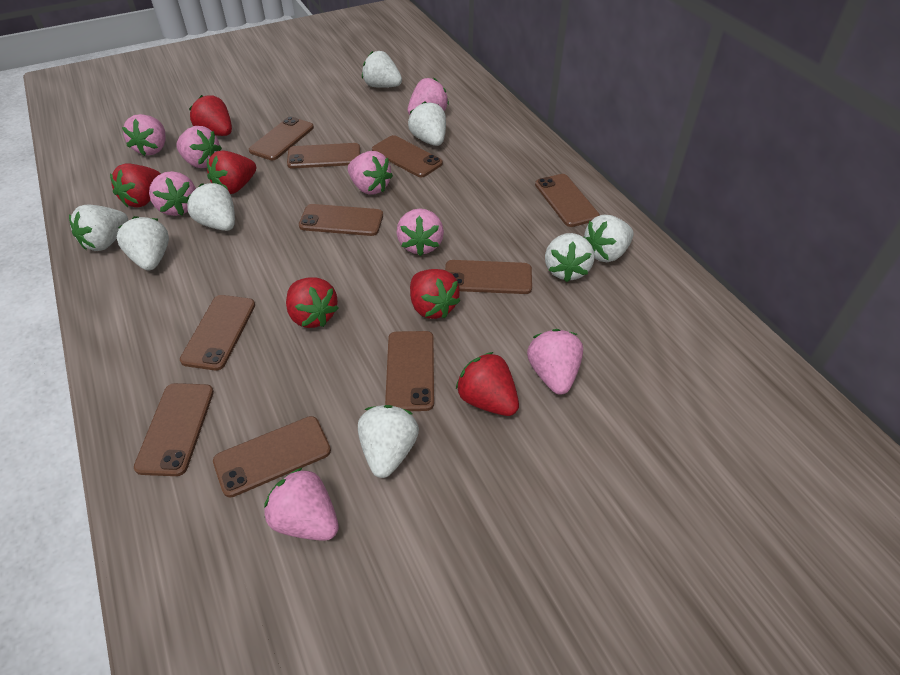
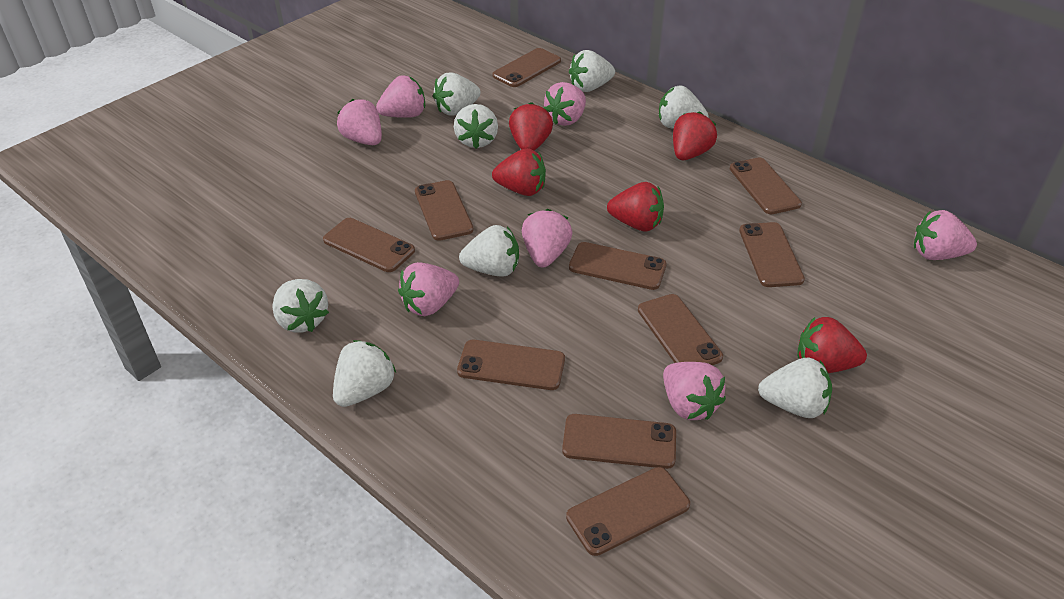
pink strawberry: [122,114,166,156] [149,171,196,216] [176,126,222,168] [264,467,339,541] [348,151,393,195] [397,208,444,256] [408,78,449,115] [527,329,583,395] = 8 -> [337,99,382,145] [376,75,425,118] [398,262,459,316] [522,209,572,268] [544,82,586,126] [663,362,726,420] [914,210,977,260] = 7
red strawberry: [110,163,161,208] [189,95,232,136] [207,150,256,194] [286,277,339,328] [410,269,460,319] [456,352,519,416] = 6 -> [492,148,546,196] [509,102,553,150] [607,182,664,231] [673,111,717,160] [797,317,867,373] = 5

